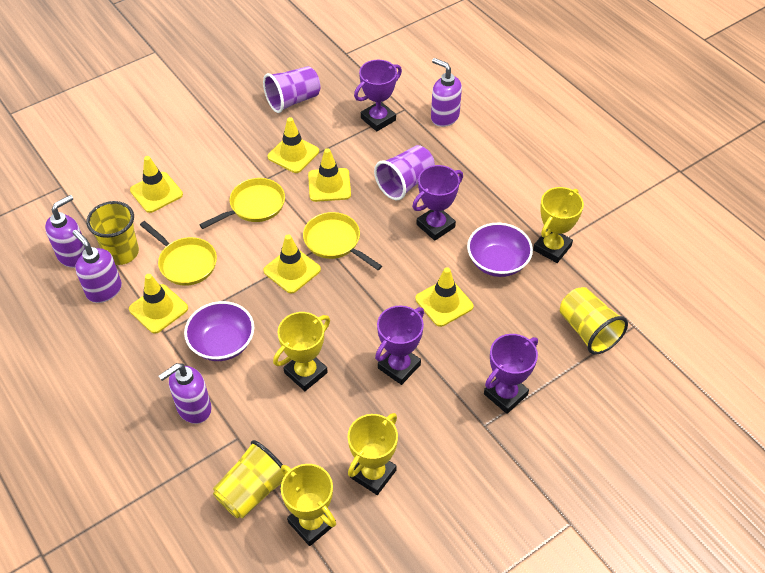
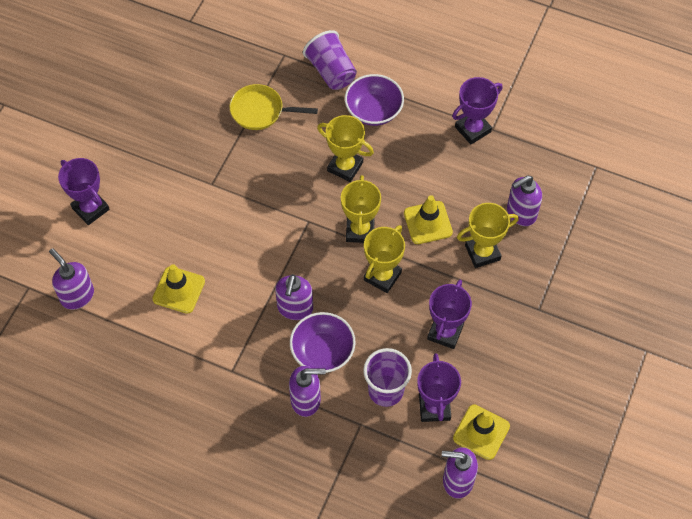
purple soap dispenser: [45,195,85,268] [72,230,122,303] [159,363,212,424] [431,58,462,127] = 4 -> [49,248,94,310] [275,274,313,320] [289,366,326,417] [442,447,478,499] [507,175,542,226] = 5
yellow cup: [86,201,139,265] [213,440,284,519] [560,287,628,355] = 3 -> none = 0
yellow pan: [140,221,217,286] [199,178,285,229] [303,212,382,270] = 3 -> [230,84,318,130] = 1
yellow traffic cone: [129,274,188,333] [130,156,183,213] [263,234,321,294] [268,117,319,173] [308,148,351,202] [415,267,473,327] = 6 -> [152,264,205,314] [404,195,453,244] [453,405,510,460] = 3

